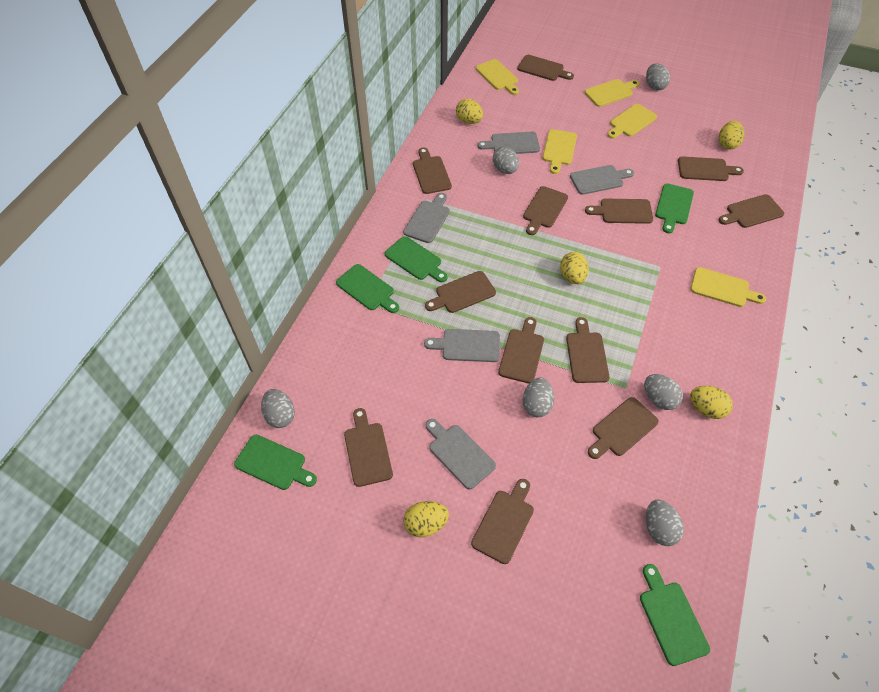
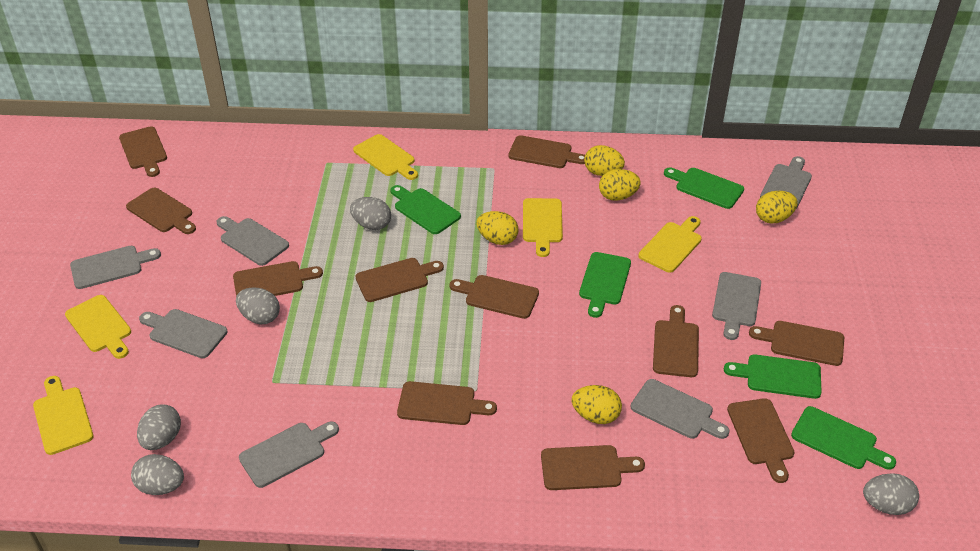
brown cutting board: [344,408,393,487] [413,147,452,194] [425,271,496,313] [471,479,534,564] [498,317,544,383] [517,55,574,81] [523,186,568,235] [566,317,609,383] [585,199,653,224] [588,397,659,459] [678,156,744,181] [719,194,784,228] = 12 -> [119,126,167,177] [126,188,196,234] [233,261,323,296] [355,258,444,302] [397,381,497,425] [449,275,539,319] [508,135,585,168] [541,445,645,490] [653,305,699,377] [727,398,795,483] [749,321,844,366] = 11
grey cutting board: [403,193,450,243] [424,329,500,362] [426,419,496,489] [477,131,540,154] [570,165,634,195] = 5 -> [70,246,161,289] [139,309,228,358] [216,216,289,266] [239,422,339,488] [631,379,729,439] [712,272,761,340] [760,156,812,209] = 7
grey egg: [261,389,295,428] [493,146,519,174] [523,377,554,417] [644,374,683,410] [646,63,670,91] [646,499,684,546] = 6 -> [131,454,184,495] [137,404,181,450] [236,287,280,324] [350,197,391,230] [863,473,919,515] = 5

